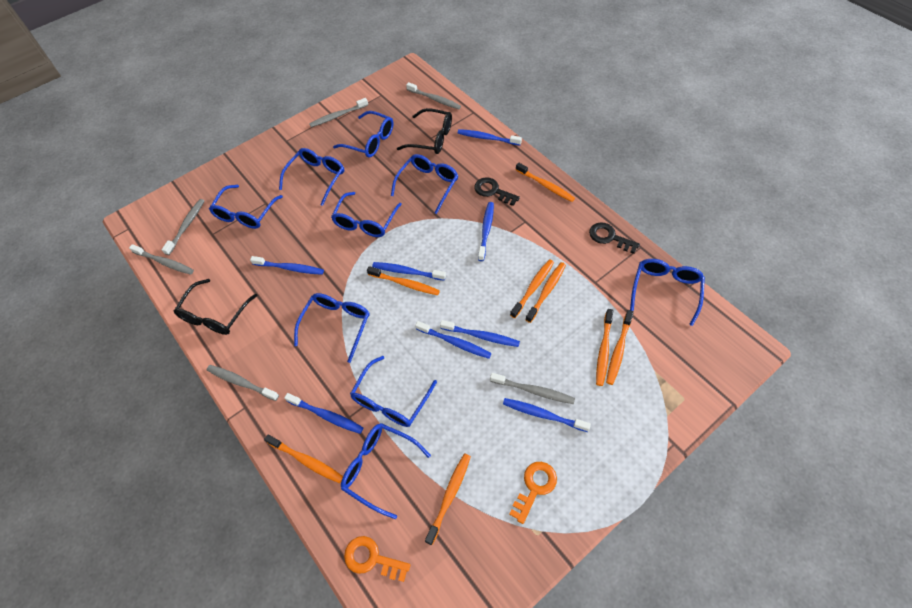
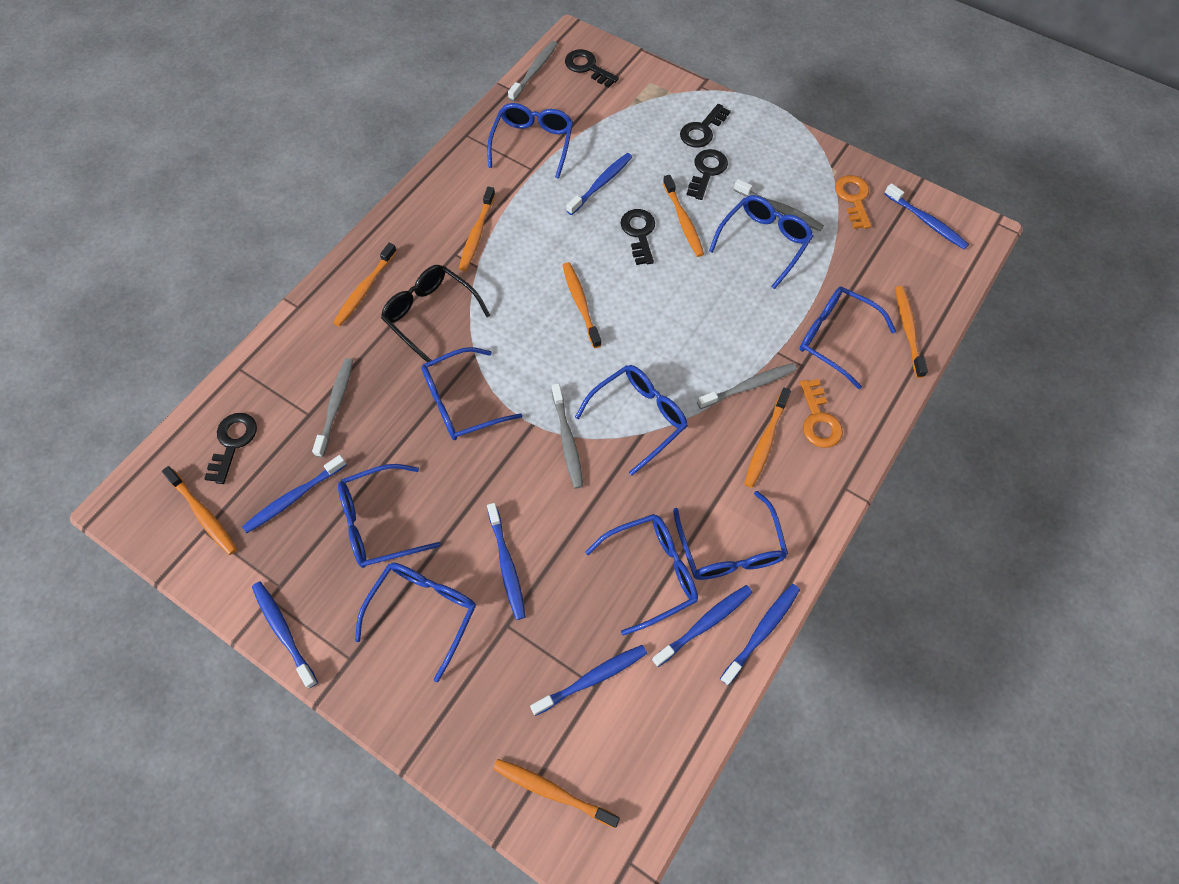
black glasses: [174,279,258,335] [397,108,452,154] = 2 -> [381,265,491,366] = 1
black key: [474,177,520,206] [589,222,640,254] = 2 -> [204,413,257,484] [565,49,619,88] [620,209,655,265] [680,104,731,148] [687,149,728,200] = 5
grey toothbrush: [129,244,194,275] [162,199,204,255] [206,365,279,401] [309,98,368,127] [406,82,461,109] [490,373,575,404] = 6 -> [312,358,353,457] [508,41,557,101] [552,383,583,489] [697,363,797,409] [734,179,824,231] = 5

